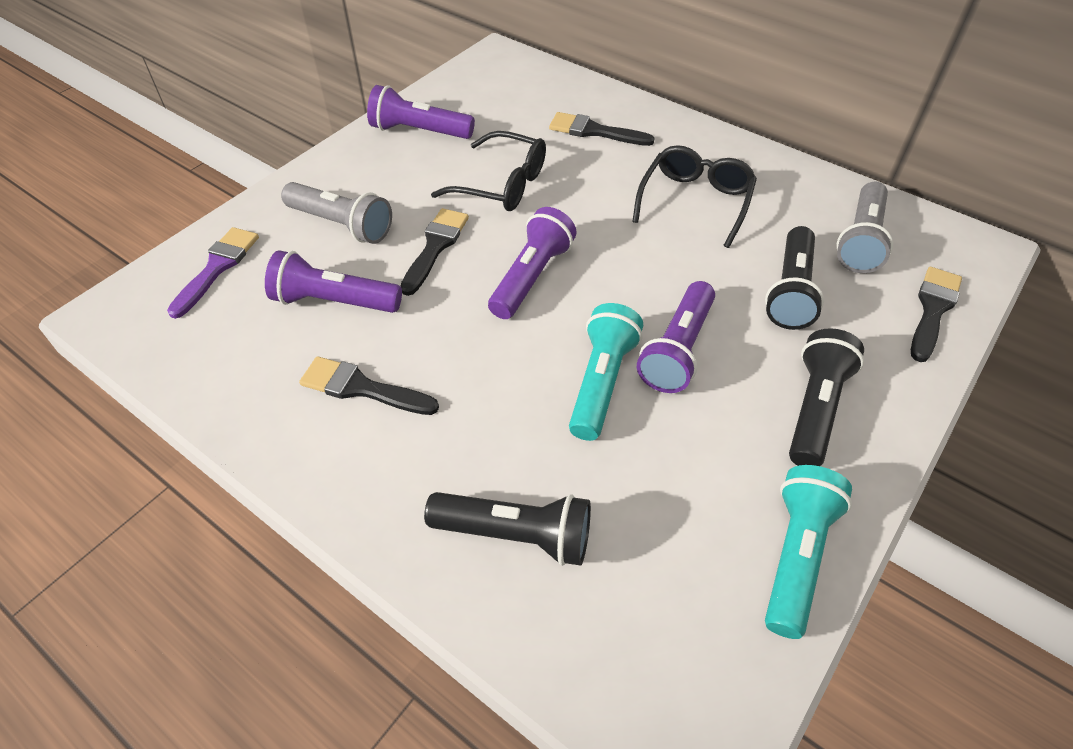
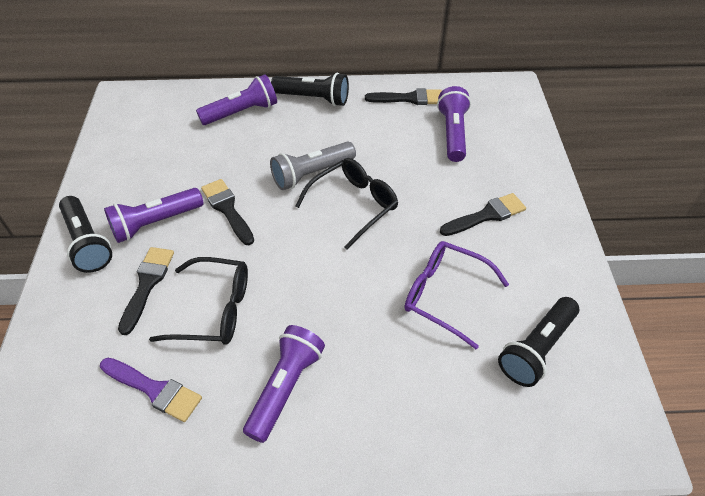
grey flashlight: [281,182,392,244] [837,182,893,273] = 2 -> [270,141,356,190] = 1
purple glasses: none = 0 -> [405,241,509,349] = 1
turquoise flashlight: [569,303,643,441] [765,465,852,639] = 2 -> none = 0

